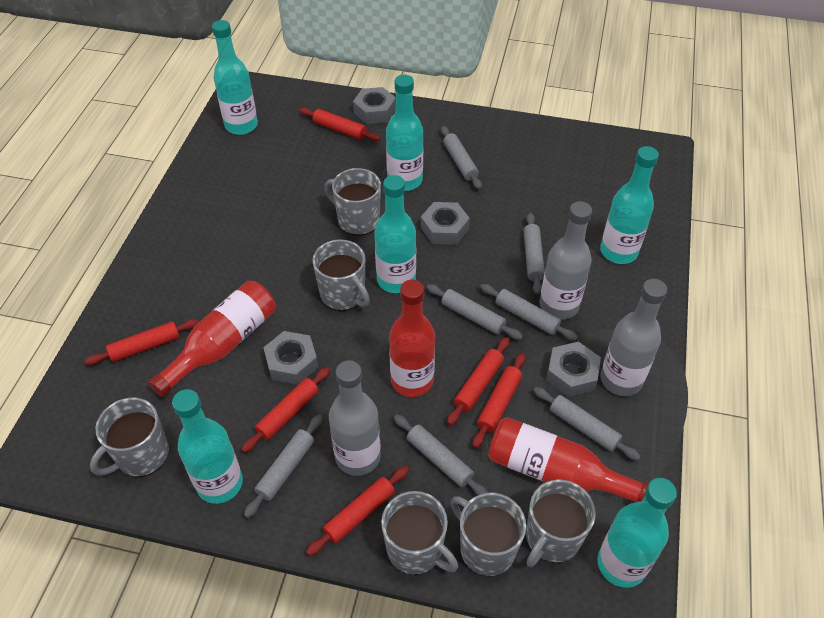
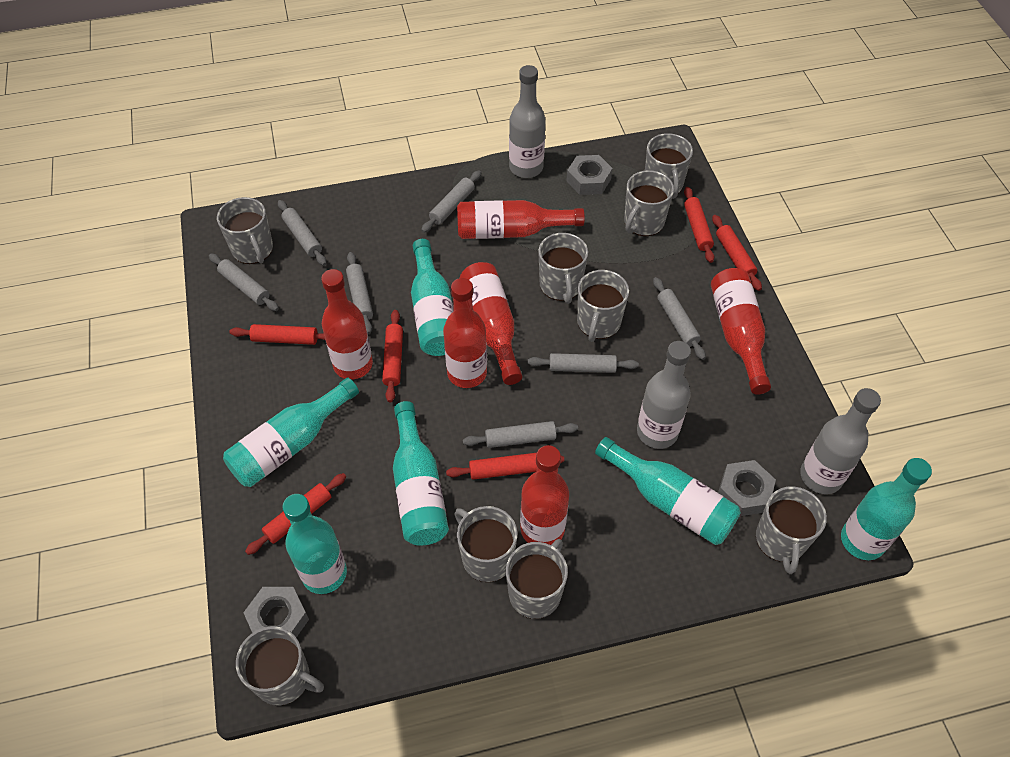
grey mug: [90,398,169,477] [312,239,370,311] [324,168,381,236] [381,491,458,575] [450,493,526,577] [526,479,596,567] = 6 -> [217,197,273,264] [236,626,324,705] [454,506,517,582] [506,539,568,619] [538,233,588,304] [577,270,629,342] [624,170,674,236] [645,133,693,199] [756,486,827,574] = 9
grey nut: [263,331,318,385] [353,87,396,124] [421,202,470,245] [546,342,601,397] = 4 -> [243,587,309,638] [566,155,613,195] [718,460,776,516] = 3
red bottle: [148,281,275,397] [389,280,435,397] [488,417,648,502] = 3 -> [321,269,373,379] [443,278,487,388] [457,200,585,239] [460,262,522,385] [520,445,569,545] [711,268,771,395] = 6

